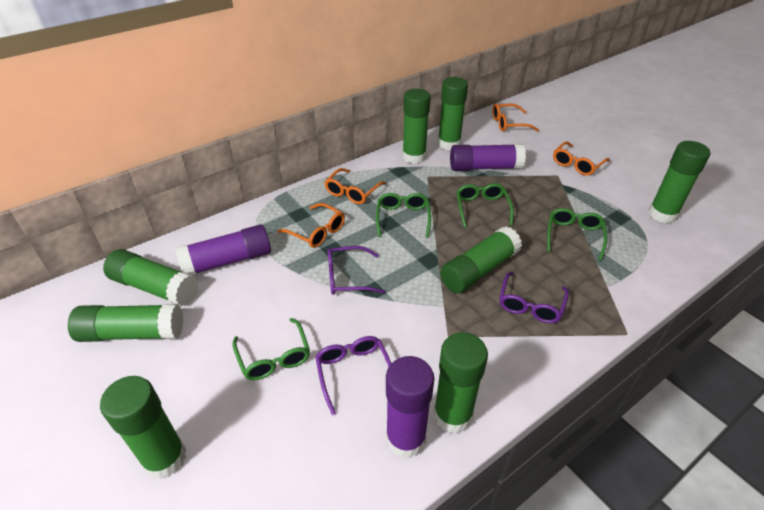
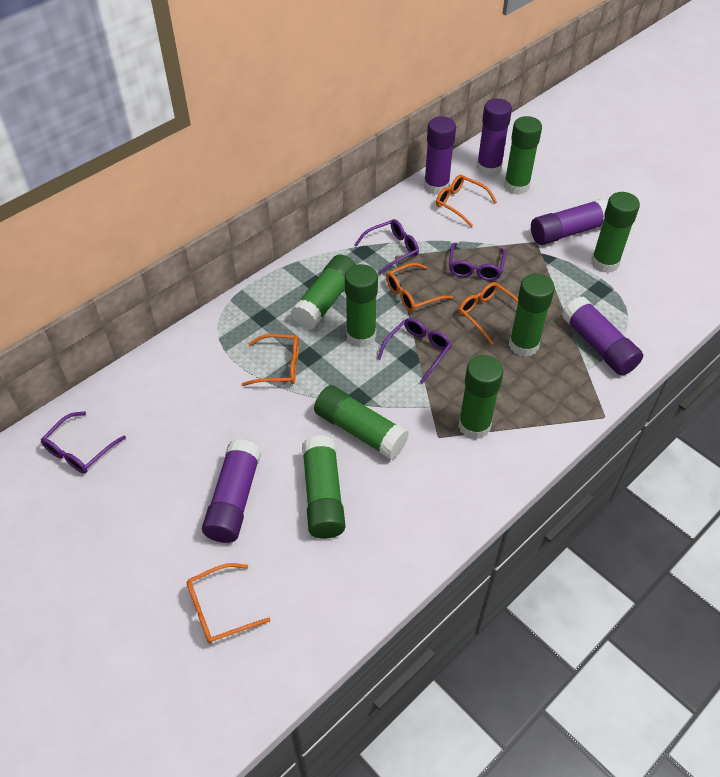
green glasses: [232,318,310,380] [376,193,431,238] [456,183,514,228] [547,208,607,261] = 4 -> none = 0
orange glasses: [278,203,345,248] [324,168,386,204] [492,103,539,132] [553,142,609,176] = 4 -> [187,563,270,644] [242,334,299,386] [386,263,453,312] [436,175,497,227] [458,282,518,345] = 5
purple glasses: [315,336,392,415] [328,246,385,295] [500,272,569,323] = 3 -> [41,411,126,473] [354,219,419,275] [377,318,451,384] [449,243,506,281] = 4
purple glue stick: [175,225,271,275] [386,356,434,458] [450,144,526,171] = 3 -> [202,439,261,543] [424,116,456,195] [477,98,512,176] [531,198,608,245] [562,296,643,376] = 5

